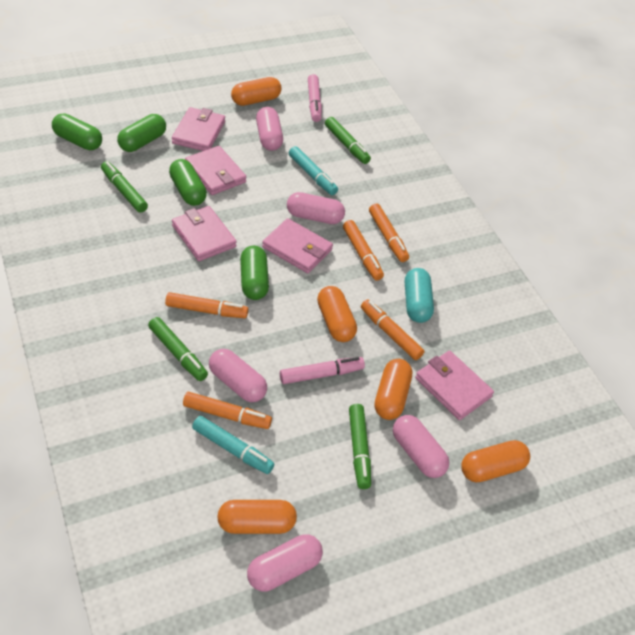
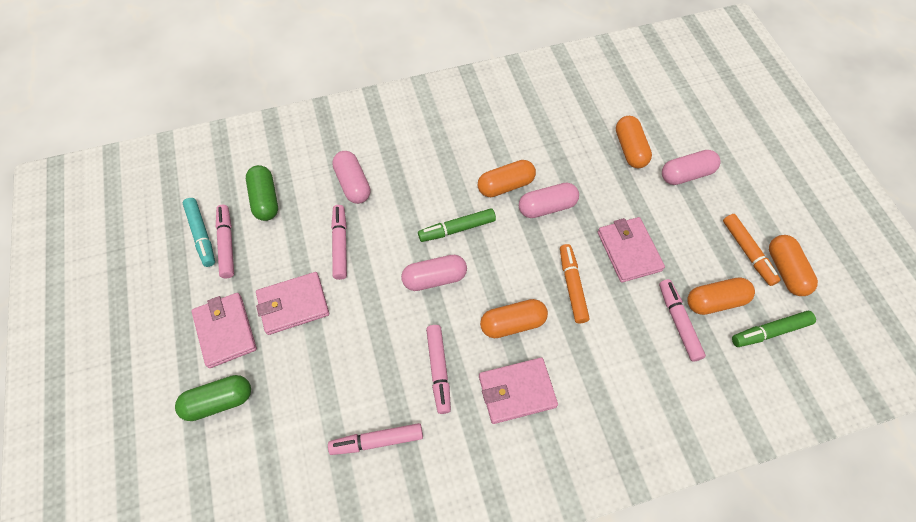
green capsule: [52,113,102,150] [117,114,166,152] [169,159,207,206] [240,246,269,300] = 4 -> [175,375,251,421] [246,165,278,221] = 2
green marker: [101,161,148,213] [148,317,208,381] [325,117,371,164] [349,404,371,489] = 4 -> [418,208,496,242] [732,311,816,347] = 2
orange marker: [165,292,248,318] [183,392,272,429] [343,220,384,281] [361,299,424,360] [369,204,409,262] = 5 -> [560,244,590,324] [723,214,780,286] = 2
pink capsule: [209,349,267,402] [247,534,323,591] [256,107,283,151] [287,192,345,224] [393,415,449,478] = 5 -> [332,151,371,204] [401,255,467,291] [519,183,579,218] [662,150,721,185] = 4
pink marker: [280,357,365,384] [308,74,322,122] = 2 -> [216,205,234,278] [328,423,423,455] [331,205,347,280] [426,325,451,414] [659,279,706,362] = 5
pink wallet: [172,107,225,151] [172,206,237,261] [185,146,246,195] [262,218,333,273] [415,350,494,420] = 5 -> [192,293,257,368] [256,272,329,335] [479,358,558,424] [598,217,665,283] = 4
turquoise capsule: [405,268,434,323] = 1 -> none = 0
turquoise marker: [192,416,274,474] [289,146,338,195] = 2 -> [183,198,215,267] = 1

